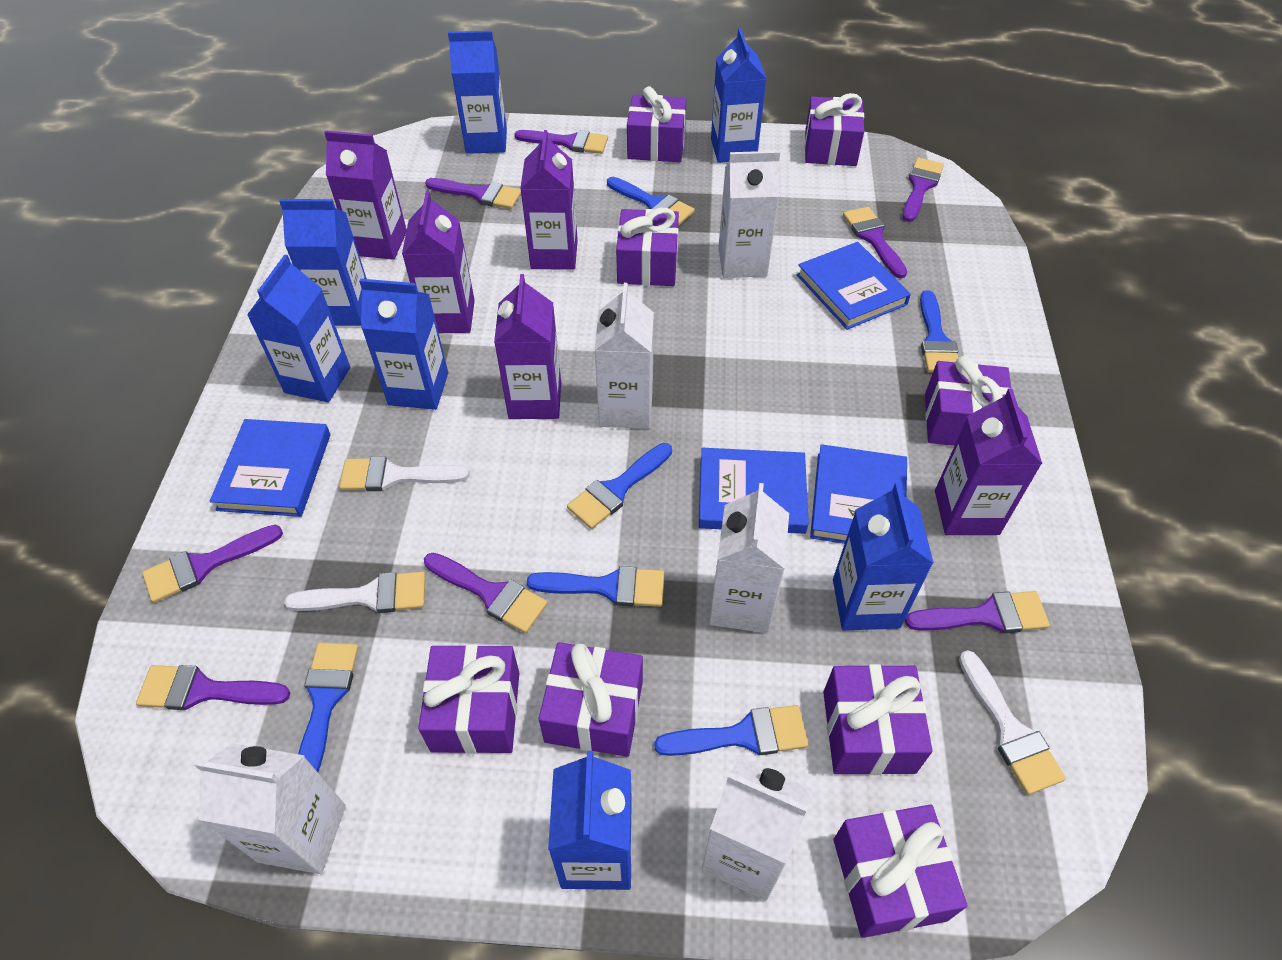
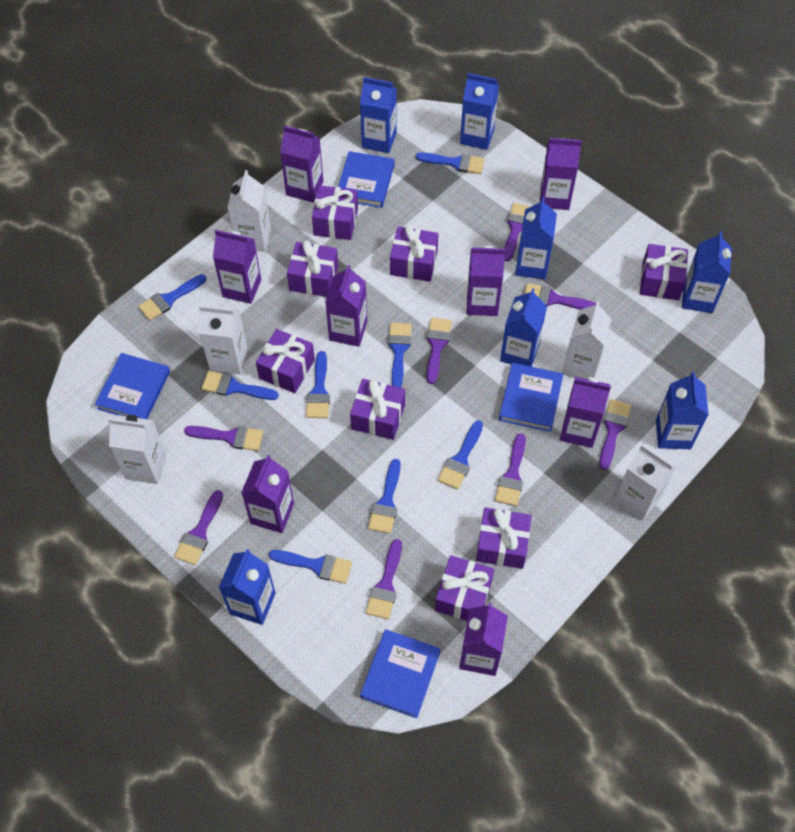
blue brush: [298,643,358,772] [527,566,664,607] [567,443,672,529] [607,177,695,226] [654,705,809,756] [920,290,958,373] = 6 -> [138,274,206,321] [202,371,279,400] [269,550,352,584] [306,351,330,418] [368,459,401,534] [388,323,412,388] [416,152,485,174] [438,420,483,489] = 8
purple carton: [324,130,407,260] [402,191,475,333] [494,274,561,419] [520,130,578,270] [935,388,1042,535] = 5 -> [213,230,261,304] [241,455,294,533] [280,126,323,202] [325,265,367,347] [459,603,508,676] [466,246,505,316] [540,138,582,210] [560,377,611,448] = 8
white brush: [284,572,426,613] [339,457,469,491] [959,650,1066,795] = 3 -> none = 0

